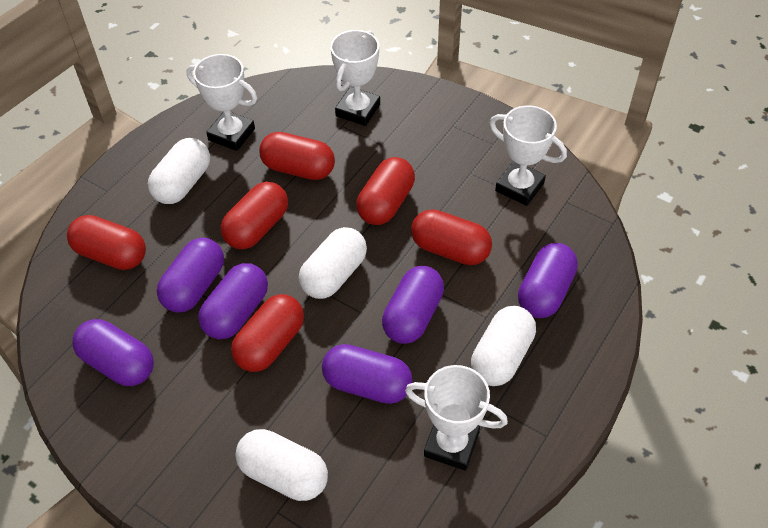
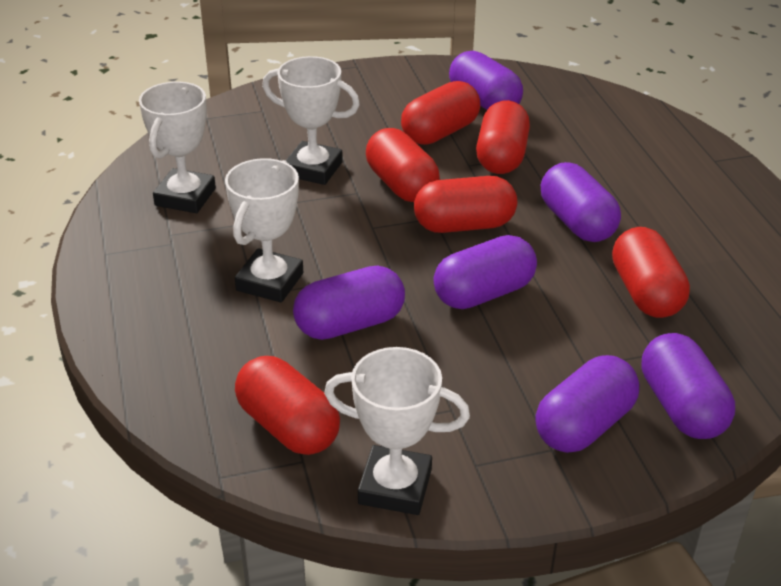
white capsule: [148,138,210,204] [235,429,328,501] [299,227,367,299] [471,306,536,386] = 4 -> none = 0

